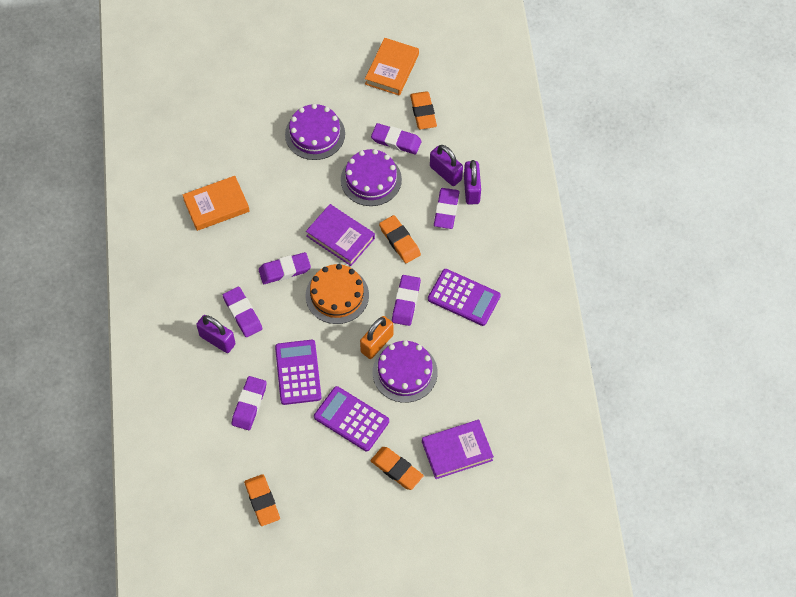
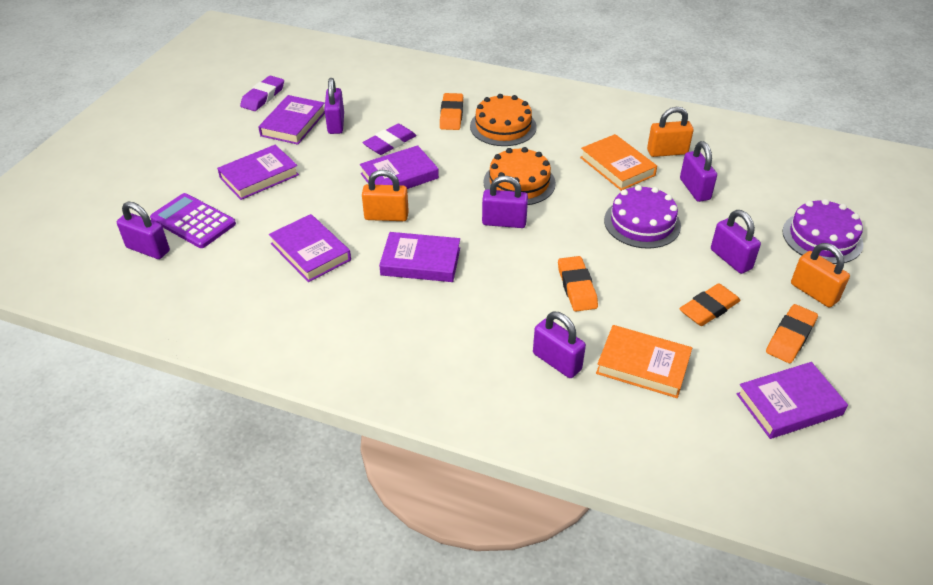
orange cake: [306,264,369,324] = 1 -> [470,94,537,146] [483,147,556,205] = 2
orange padlock: [360,316,393,359] = 1 -> [362,170,409,221] [647,107,694,157] [791,243,850,307] = 3
purple book: [306,204,375,266] [422,420,494,479] = 2 -> [217,145,299,200] [258,95,325,145] [269,214,351,282] [360,145,439,189] [379,232,460,282] [737,362,848,439] = 6
purple cake: [285,104,345,160] [341,149,402,206] [373,340,438,403] = 3 -> [604,185,681,249] [782,199,864,264] = 2
purple calculator: [275,340,322,405] [314,386,389,451] [428,269,501,326] = 3 -> [150,193,236,248] = 1
purple eraser: [223,287,262,337] [231,376,267,430] [258,252,311,284] [371,123,422,154] [392,275,421,326] [434,188,460,229] = 6 -> [240,75,284,111] [363,124,416,155] = 2
purple padlock: [196,315,236,353] [430,145,463,186] [464,160,481,205] = 3 -> [117,202,170,259] [324,78,344,134] [482,176,528,228] [533,312,586,378] [680,141,717,202] [711,210,761,274] = 6

